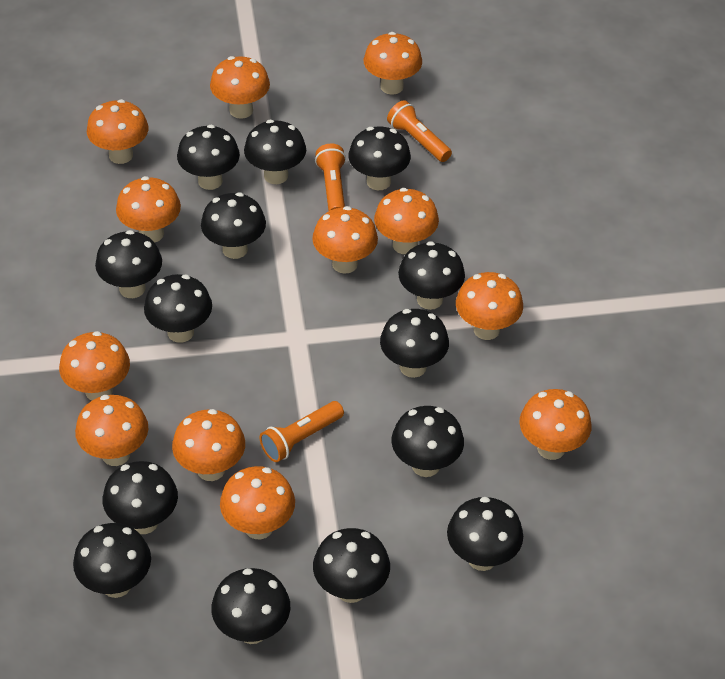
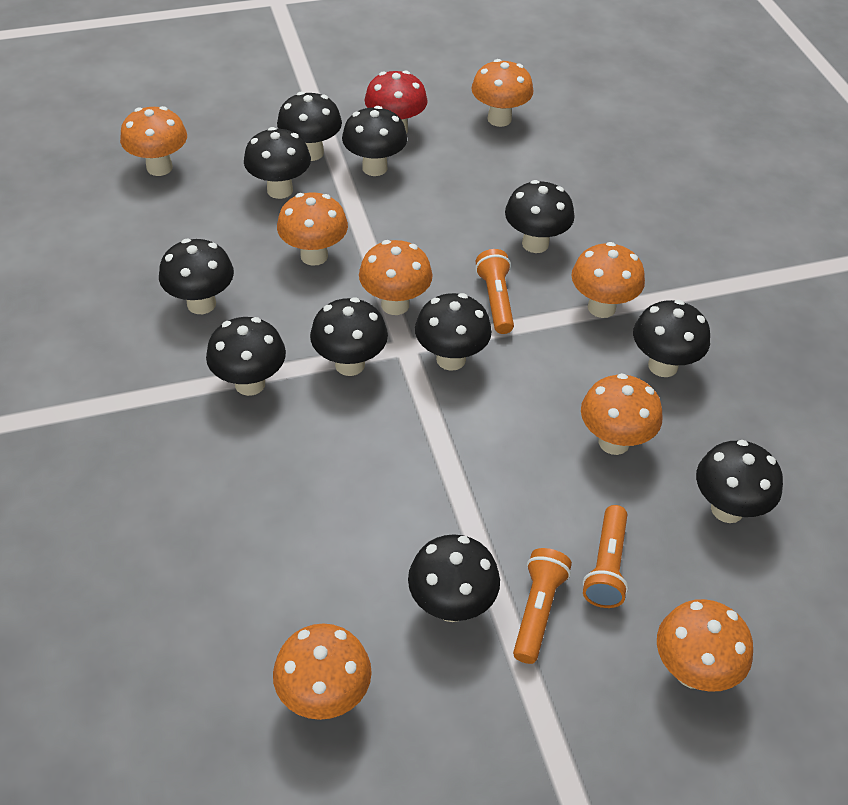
black mushroom: [73,523,151,598] [95,230,162,298] [103,461,178,534] [144,274,212,343] [177,125,240,190] [201,192,266,259] [211,568,290,644] [244,120,306,184] [313,528,390,603] [348,126,411,190] [380,309,449,378] [391,406,464,477] [398,241,465,310] [447,497,523,571] = 14 -> [159,239,234,314] [206,317,286,396] [244,127,311,199] [277,92,342,161] [310,297,388,376] [342,106,407,176] [408,534,500,622] [415,293,492,371] [505,180,575,253] [633,300,710,377] [696,440,783,523] = 11
orange mushroom: [59,331,130,401] [75,395,148,466] [87,99,149,164] [116,176,181,242] [172,409,245,481] [210,56,270,119] [220,466,295,539] [312,206,378,274] [364,32,422,95] [374,188,439,254] [456,272,523,340] [519,389,592,460] = 12 -> [120,106,187,176] [273,623,372,720] [277,192,348,266] [359,240,433,315] [471,59,533,127] [571,242,645,318] [581,373,663,455] [657,599,753,692] = 8
red mushroom: none = 0 -> [365,70,428,134] = 1

